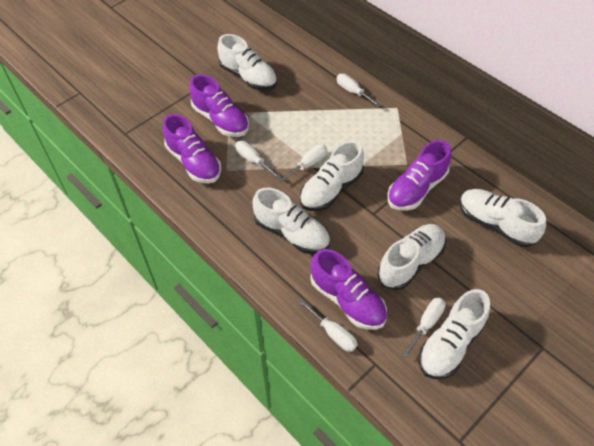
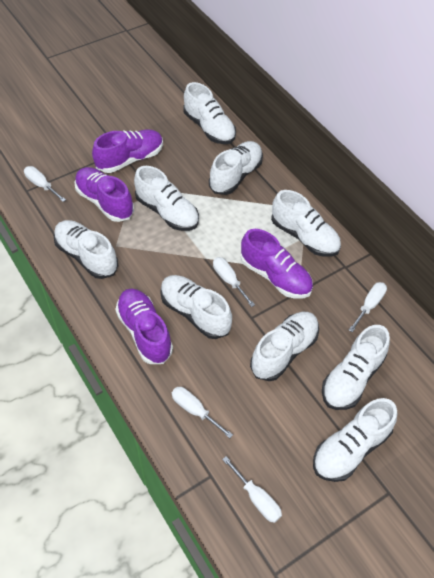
white shoe: [217,34,277,90] [252,188,330,254] [300,141,364,211] [377,224,446,290] [419,289,490,379] [460,189,546,247] = 6 -> [54,220,118,279] [134,166,199,231] [160,275,232,339] [183,82,236,144] [209,141,263,195] [250,312,319,381] [271,190,341,257] [313,398,397,482] [322,325,390,410] = 9

